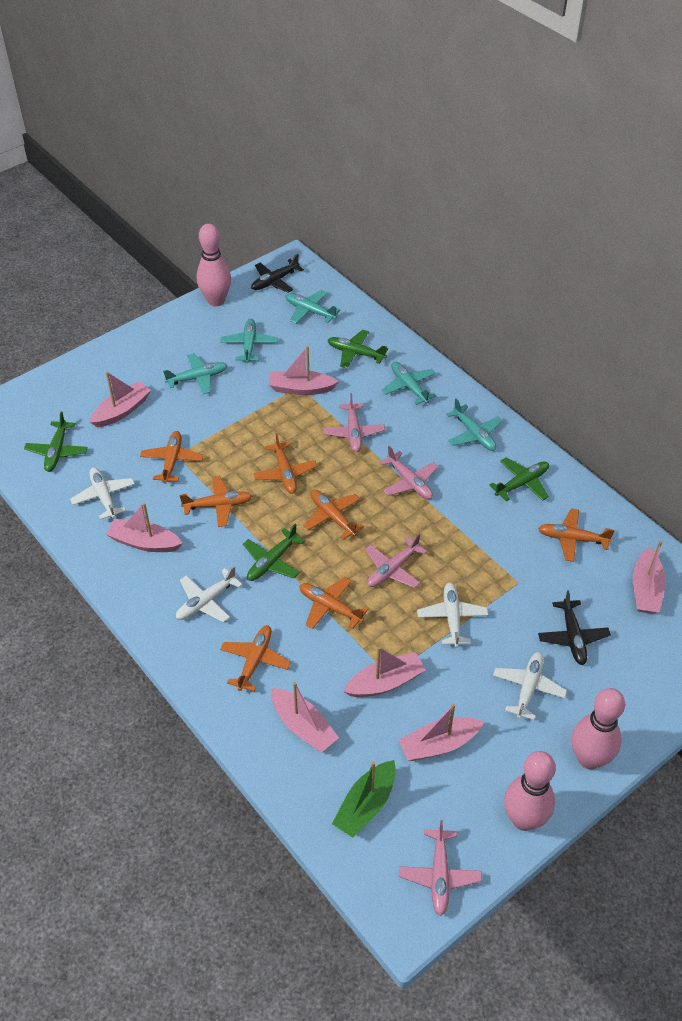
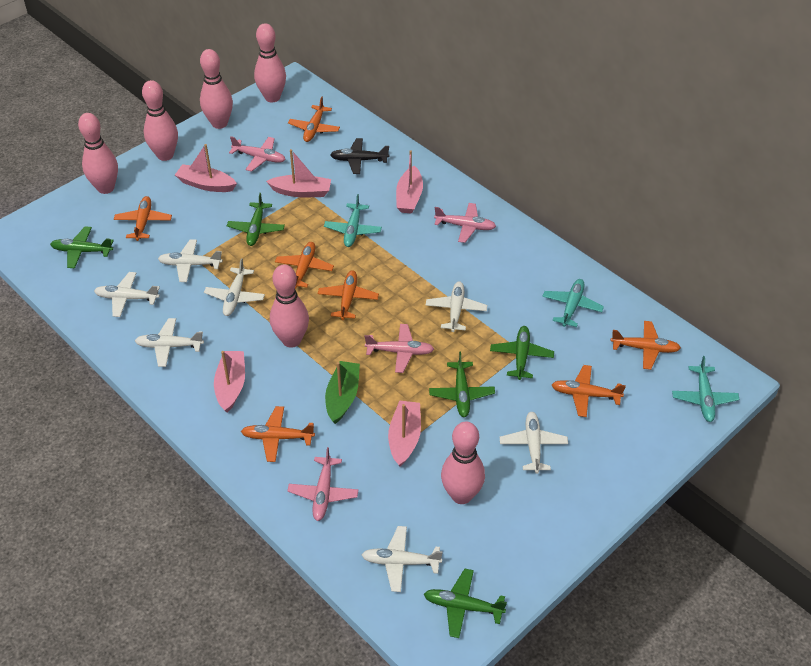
black plane: [251,254,304,293] [538,590,611,665] = 2 -> [330,138,389,174] = 1
green plane: [24,411,88,472] [243,524,305,581] [328,330,388,368] [490,457,549,501] = 4 -> [50,226,114,268] [227,193,285,246] [424,569,507,638] [429,352,495,417] [490,326,554,380] = 5
pink boat: [90,372,151,428] [106,503,183,552] [269,346,339,395] [271,682,339,753] [343,647,426,697] [398,704,484,761] [633,541,666,614] = 7 -> [175,144,237,192] [214,351,245,413] [266,149,331,197] [388,400,421,466] [396,150,423,214] = 5
pink bowling pin: [197,223,231,307] [504,751,556,831] [572,688,625,770] = 3 -> [78,113,118,194] [142,80,178,161] [200,49,233,129] [254,23,286,102] [270,264,309,348] [441,421,485,504] = 6
turquoise plane: [163,353,228,394] [220,319,278,363] [285,290,340,324] [382,362,436,405] [446,399,502,451] = 5 -> [324,194,382,247] [542,279,604,327] [672,356,740,422] = 3
white plane: [70,467,135,520] [176,566,242,623] [417,582,488,648] [493,652,567,720] = 4 -> [94,272,160,317] [135,318,204,367] [158,239,223,282] [204,258,265,316] [362,526,443,592] [426,281,487,332] [500,412,568,474] = 7

